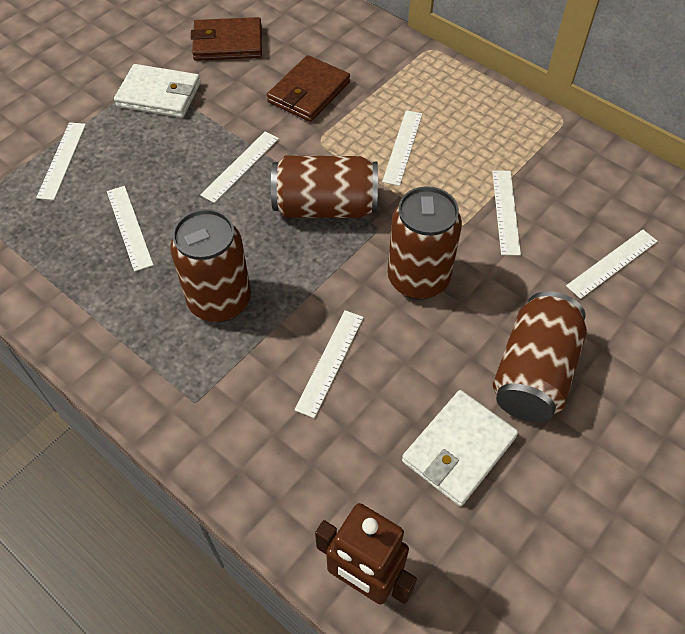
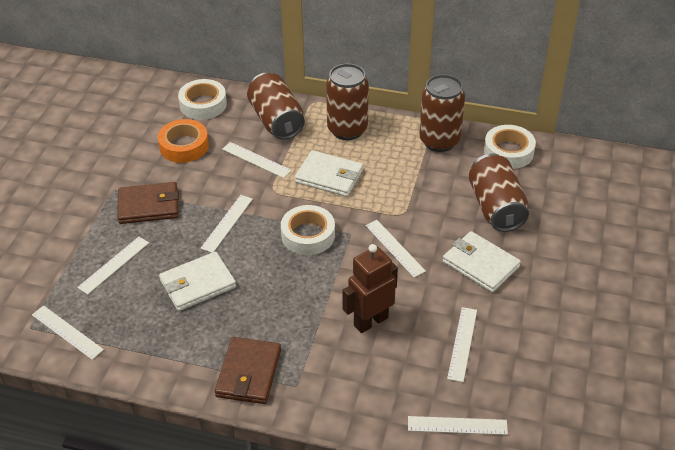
orange tape: none = 0 -> [158,119,209,163] = 1
white tape: none = 0 -> [178,79,227,120] [281,205,335,255] [484,125,536,169] = 3
white wallet: [114,64,201,118] [402,390,518,506] = 2 -> [159,252,236,311] [295,150,363,197] [443,231,521,293] = 3

